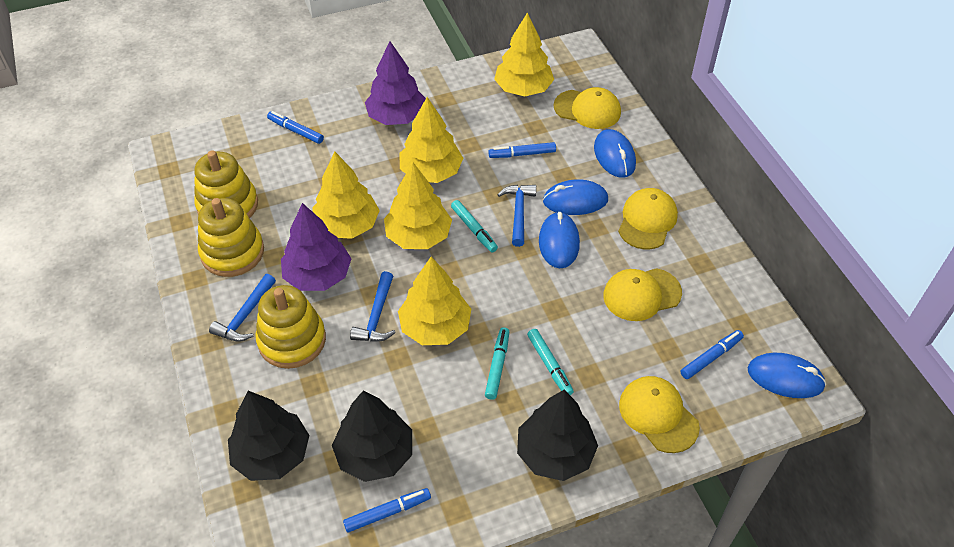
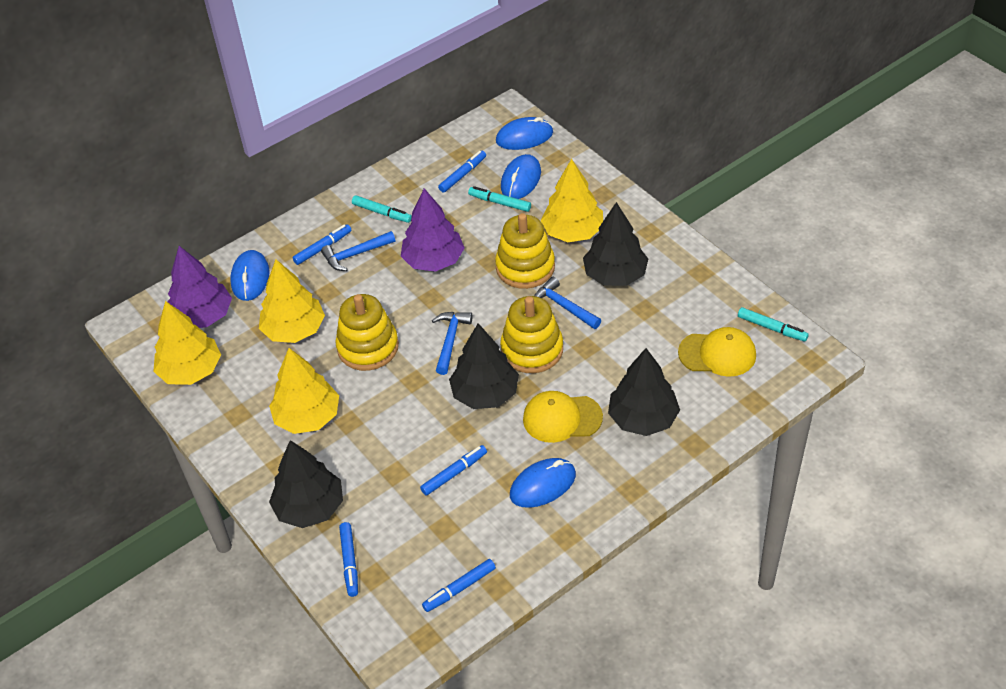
black tree: [228,391,310,481] [332,390,412,482] [517,389,598,481] = 3 -> [269,440,343,528] [449,323,519,409] [583,202,648,286] [608,348,680,436] = 4
blue marker: [267,111,324,144] [343,488,431,532] [488,142,556,158] [681,330,744,379] = 4 -> [292,224,352,265] [339,522,358,597] [420,445,487,496] [422,559,496,612] [438,151,486,193] = 5
yellow cap: [553,87,621,129] [603,268,682,321] [618,188,678,249] [619,376,700,453] = 4 -> [523,391,603,443] [678,327,756,377] = 2
yellow tree: [312,152,380,239] [384,163,452,249] [398,257,471,345] [400,97,463,183] [494,13,554,96] = 5 -> [153,301,221,385] [259,259,325,343] [269,348,339,434] [541,159,603,242] = 4

